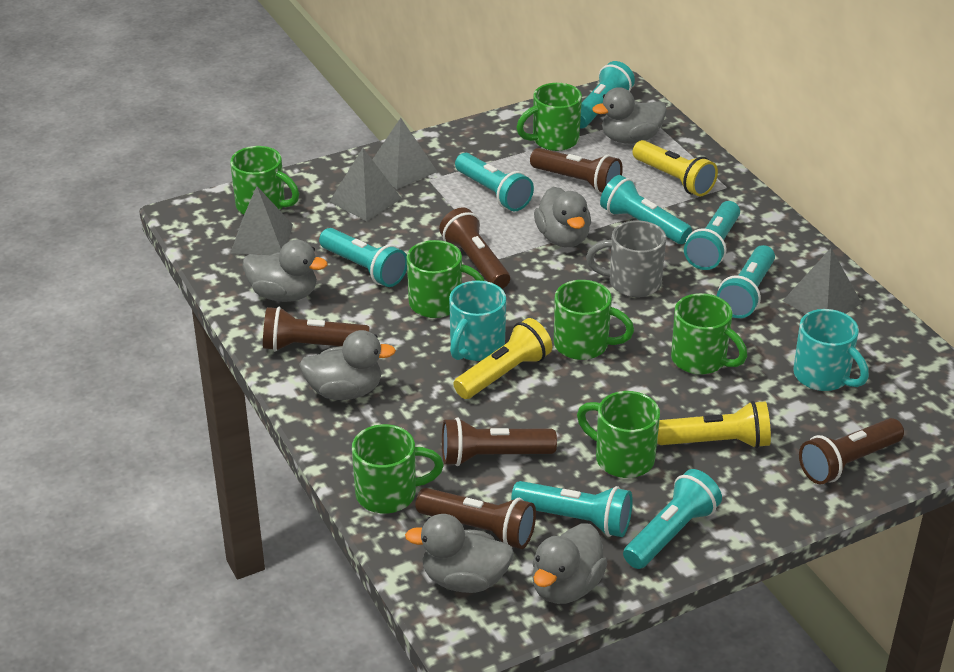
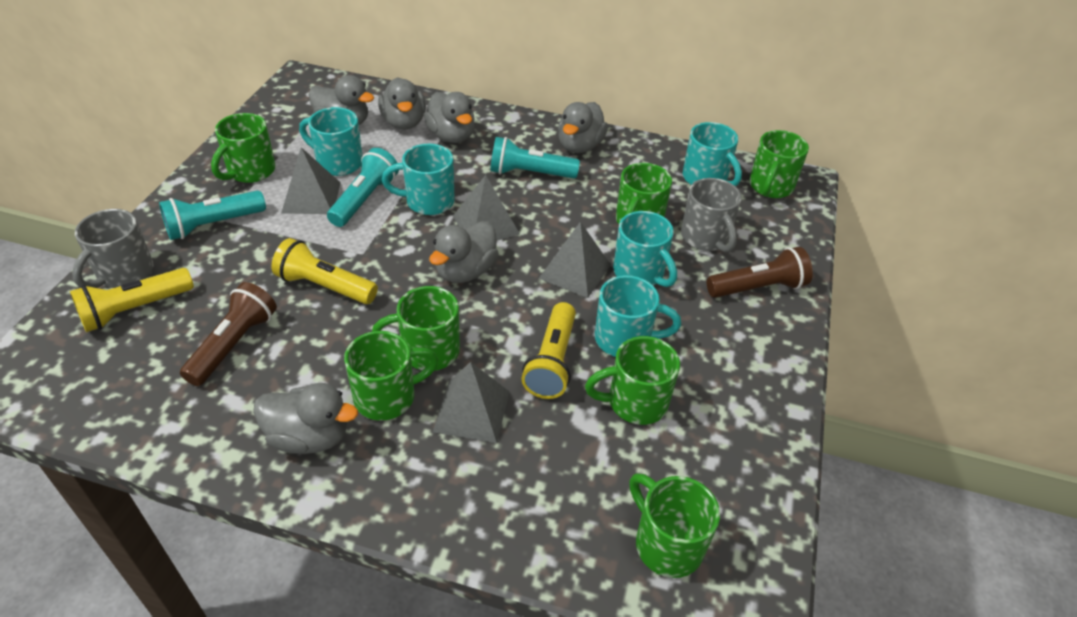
brown flashlight: [263,307,370,351] [416,488,536,549] [439,208,510,289] [442,417,557,466] [530,148,623,194] [799,418,904,485] = 6 -> [180,282,277,386] [707,247,813,298] = 2
grey mug: [586,220,666,297] = 1 -> [72,209,154,288] [681,178,742,253] = 2
turquoise flashlight: [319,228,407,287] [455,153,534,211] [511,481,633,537] [580,61,635,129] [600,175,692,244] [623,469,722,569] [684,201,740,270] [717,245,775,318] = 8 -> [159,191,266,240] [327,148,399,227] [490,137,580,178] = 3
turquoise mug: [449,281,506,361] [793,309,869,391] = 2 -> [299,107,363,176] [382,144,455,215] [595,275,681,357] [613,211,677,287] [683,122,742,186] = 5

